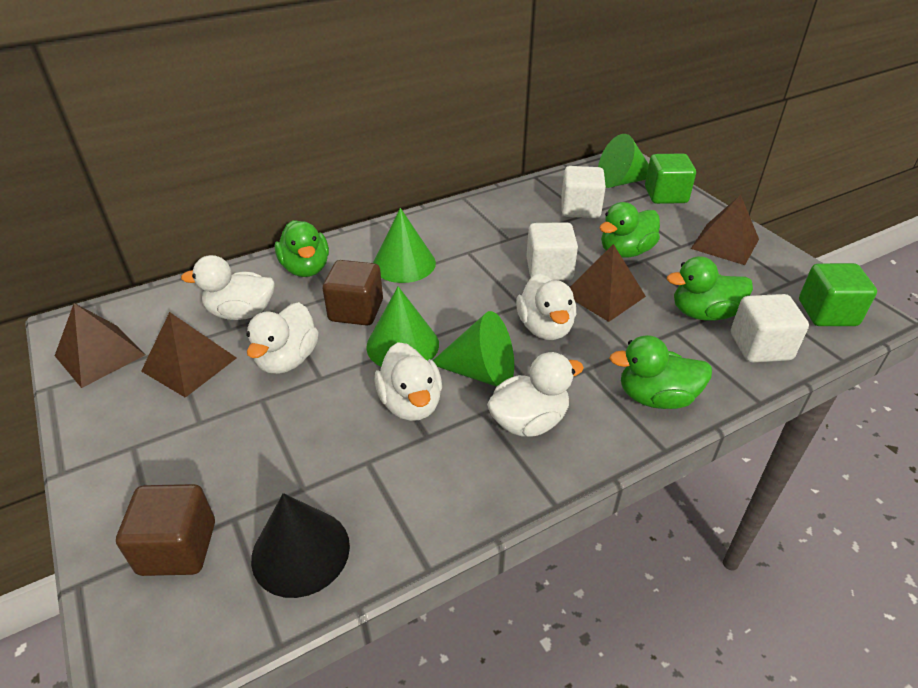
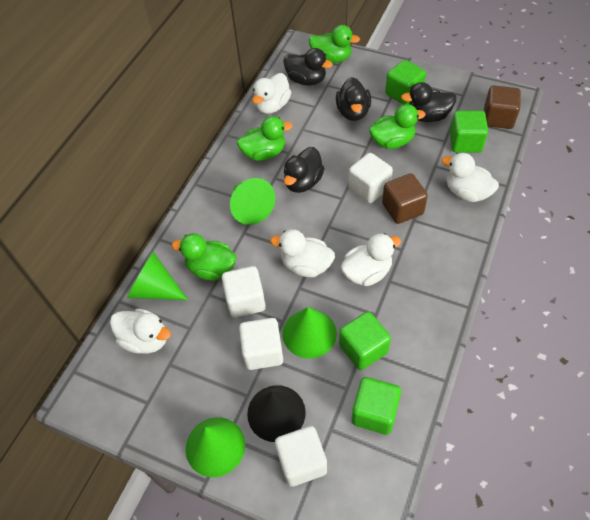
black duck: none = 0 -> [283,48,333,85] [284,147,325,193] [336,77,371,121] [401,82,456,122] = 4
brown pyramid: [55,303,145,388] [141,312,236,398] [570,244,646,322] [691,195,759,265] = 4 -> none = 0
green cube: [645,153,696,204] [799,263,877,326] = 2 -> [339,311,391,370] [352,377,401,435] [385,60,426,105] [450,111,488,153] = 4
white cube: [526,222,578,280] [561,166,606,218] [731,294,809,363] = 3 -> [222,266,266,318] [239,318,283,370] [275,426,327,487] [348,153,393,203] = 4

